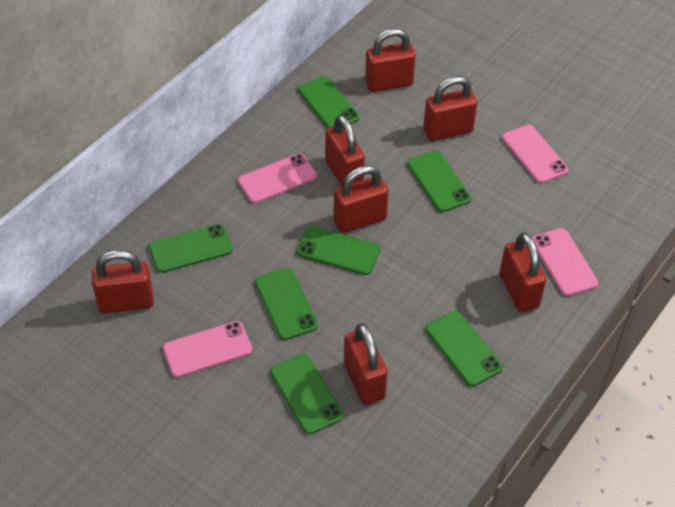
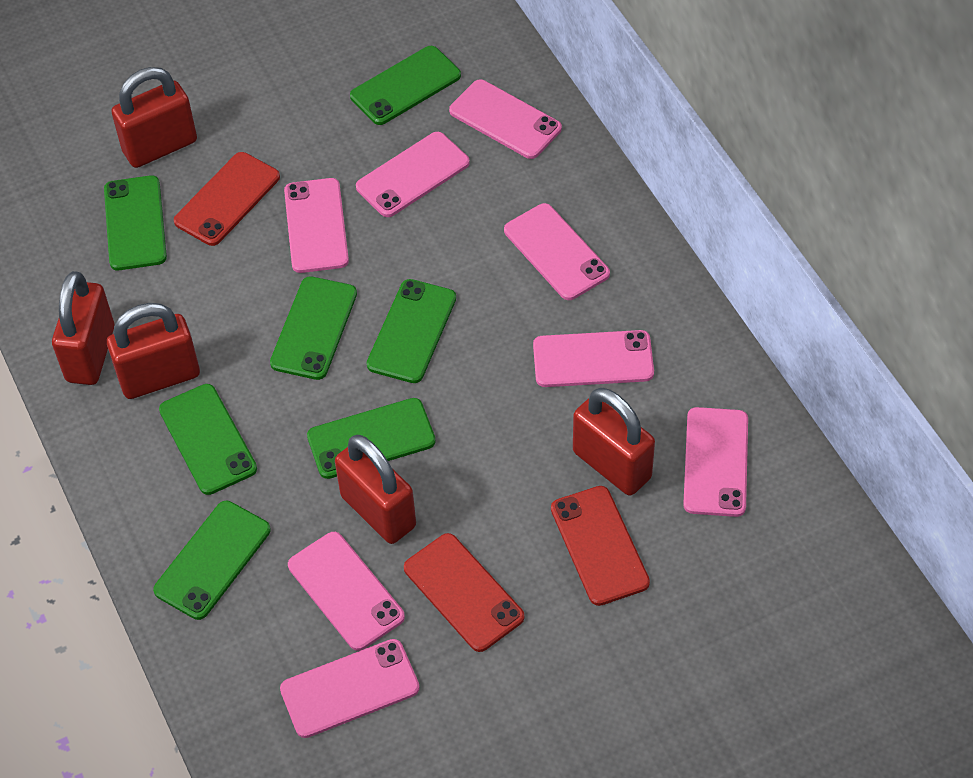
pink phone: [163,321,252,378] [238,154,317,203] [502,125,569,184] [532,228,599,296] = 4 -> [280,639,420,738] [284,178,349,273] [288,532,405,651] [356,132,470,217] [449,79,562,159] [504,203,610,300] [533,330,654,387] [683,407,748,517] = 8
red padlock: [92,250,154,313] [325,115,365,186] [333,165,389,233] [344,323,388,405] [365,28,416,92] [423,76,477,141] [499,233,546,312] = 7 -> [52,271,114,385] [107,303,200,399] [111,67,197,168] [335,435,416,544] [573,388,655,496] = 5
red phone: none = 0 -> [174,152,280,246] [404,533,524,652] [551,486,650,606] = 3

